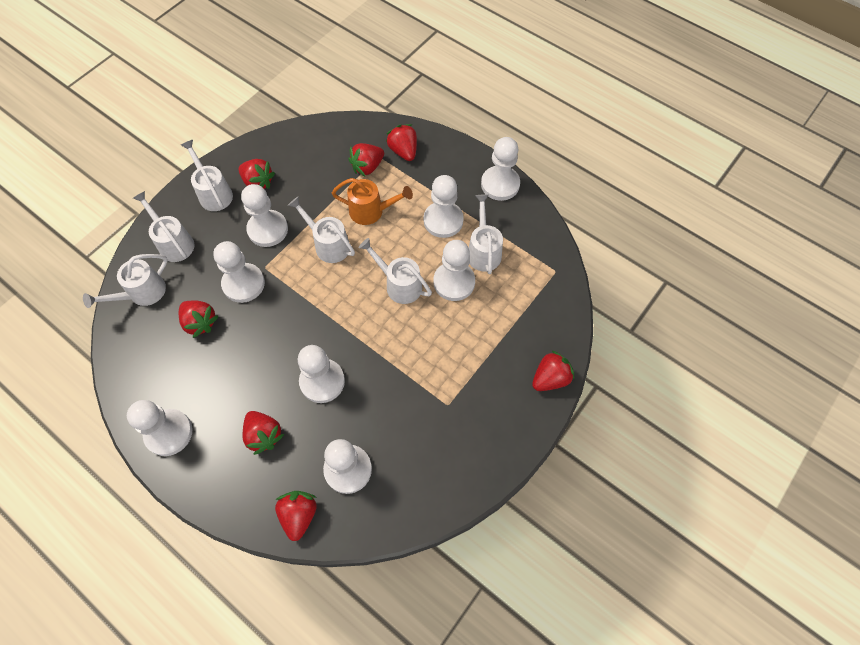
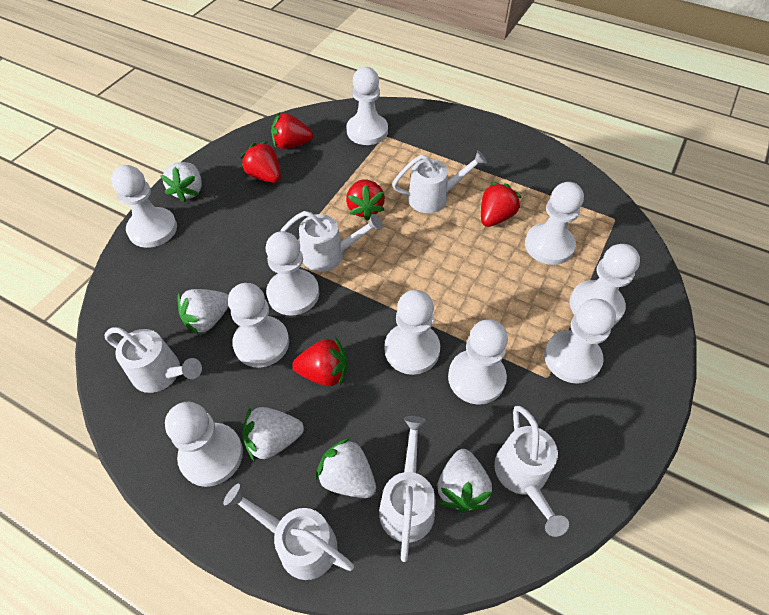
orange watering can: [332,178,413,225] = 1 -> none = 0
red strawberry: [179,300,219,338] [238,159,275,189] [243,411,284,455] [275,491,317,541] [348,143,384,176] [386,124,417,161] [532,350,574,391] = 7 -> [240,142,281,183] [271,113,313,149] [292,337,347,386] [346,179,385,221] [481,182,522,227] = 5
white pawn: [127,400,192,456] [213,241,265,303] [241,184,288,247] [298,345,345,403] [323,439,372,494] [424,175,464,238] [434,240,475,301] [481,137,520,201] = 8 -> [111,165,177,248] [165,402,243,487] [228,283,289,368] [266,231,319,315] [346,67,388,145] [385,290,440,375] [448,319,508,404] [525,182,584,265] [544,299,616,384] [570,244,640,324] = 10
white strawberry: none = 0 -> [160,162,202,203] [177,289,229,335] [242,407,304,462] [316,438,376,498] [438,449,493,513] = 5

